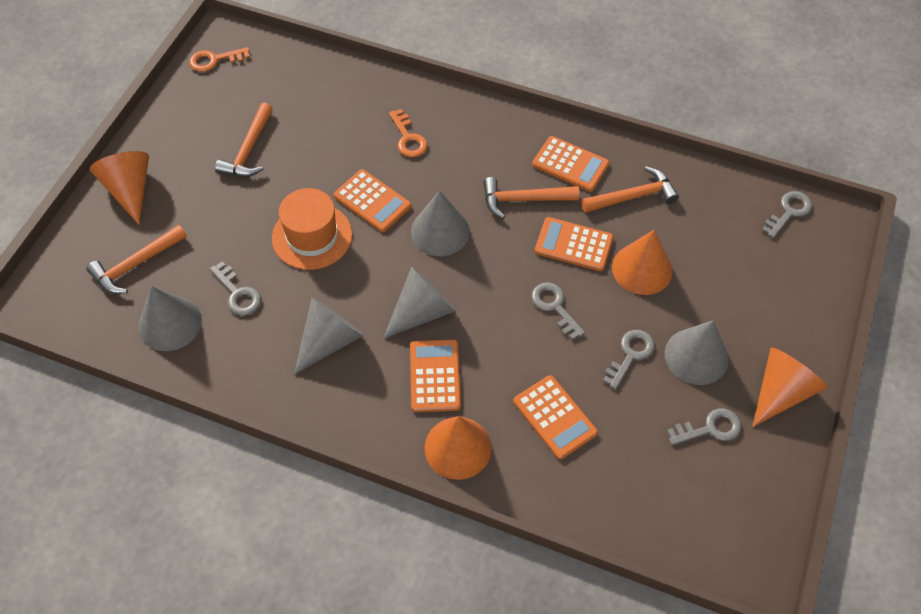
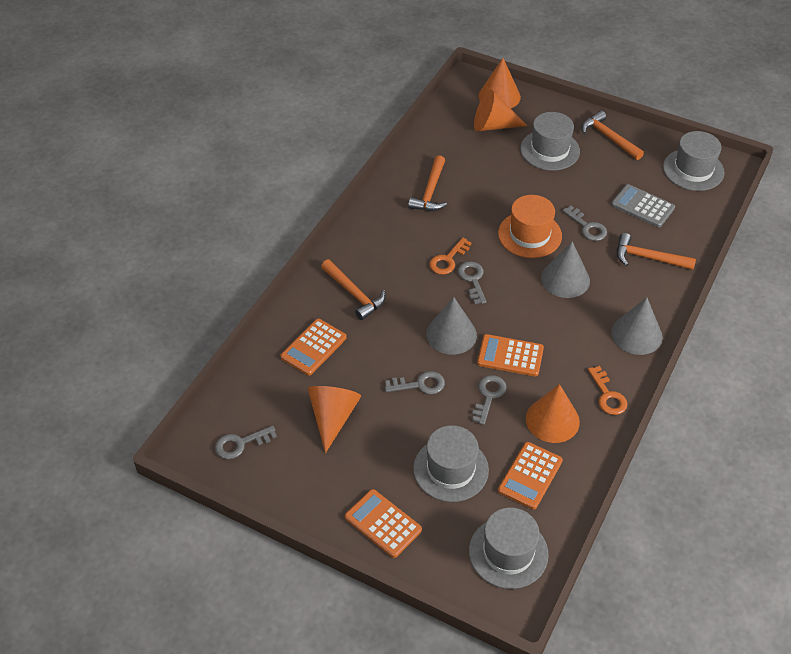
grey calculator: none = 0 -> [611,184,675,227] = 1
grey cone: [138,286,202,351] [294,297,364,375] [383,266,456,339] [411,190,470,256] [665,320,729,385] = 5 -> [426,297,477,355] [541,241,590,298] [611,297,663,355] = 3
grey hat: none = 0 -> [413,425,489,502] [469,508,549,589] [520,112,580,171] [663,131,725,191] = 4
orange calculator: [334,169,411,232] [410,340,461,412] [513,375,598,460] [532,136,610,192] [535,217,614,271] = 5 -> [281,319,347,376] [345,489,422,558] [477,334,544,377] [498,442,563,510] = 4

